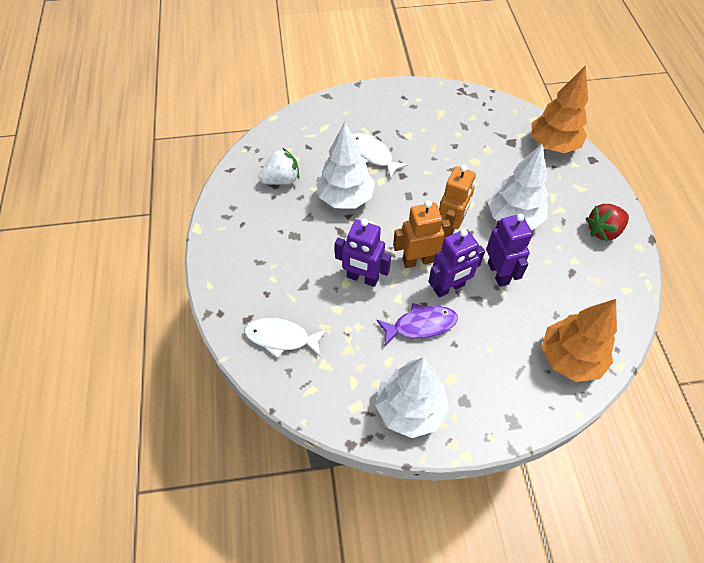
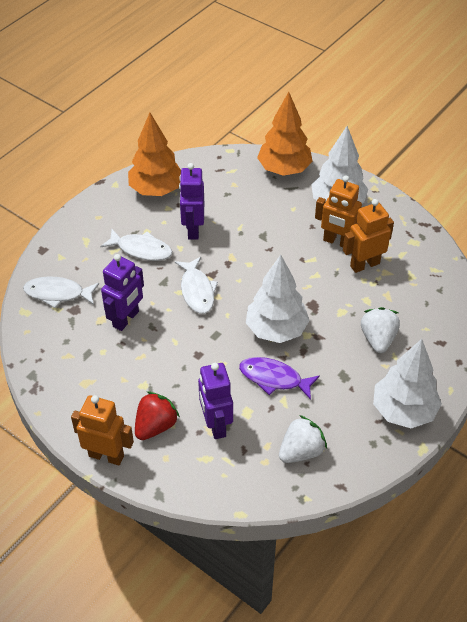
orange robot: [393,200,451,268] [439,165,476,236] = 2 -> [71,395,134,465] [315,175,362,247] [343,199,394,273] = 3
white fish: [244,318,327,358] [353,133,408,179] = 2 -> [23,277,99,308] [101,229,172,261] [175,257,218,314] = 3
white strawberry: [258,148,299,185] = 1 -> [279,415,327,463] [361,307,400,353] = 2

